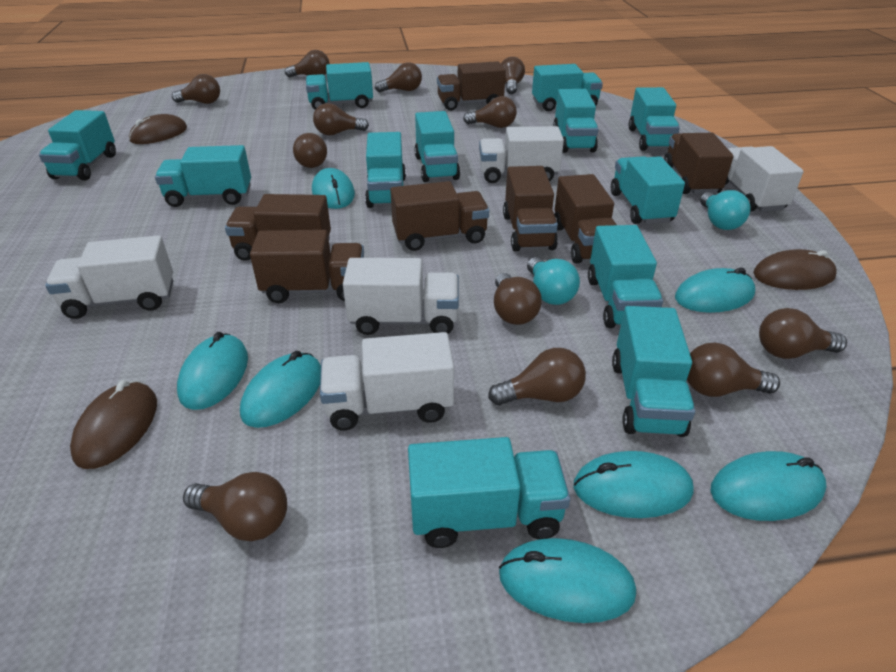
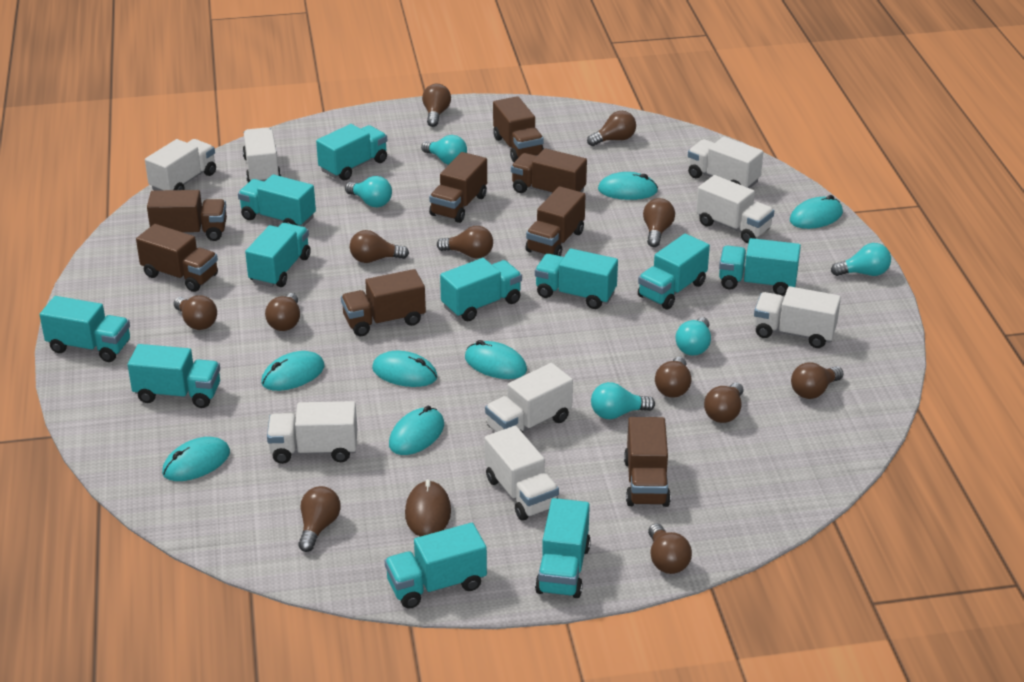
brown mouse: [70,380,157,469] [129,114,187,144] [753,249,837,290] = 3 -> [405,479,451,536] = 1
brown truck: [225,194,331,261] [250,230,364,303] [390,181,489,251] [437,61,506,111] [503,166,558,251] [554,174,617,264] [664,133,734,194] = 7 -> [136,224,218,292] [147,190,227,241] [341,269,426,336] [429,152,487,223] [493,96,544,162] [511,148,587,194] [525,186,586,256] [624,417,671,507] = 8
turquoise light bulb: [527,257,580,305] [700,190,751,230] = 2 -> [345,176,392,207] [421,135,467,165] [591,382,655,419] [676,317,711,356] [831,243,891,276] = 5
turquoise truck: [39,110,116,181] [155,145,251,207] [306,62,373,110] [365,132,406,208] [408,437,570,548] [414,111,460,182] [532,64,603,111] [553,89,598,153] [588,225,663,328] [611,156,685,224] [612,306,695,437] [629,87,680,151] = 12 -> [40,296,130,362] [128,344,220,408] [238,174,316,227] [245,223,311,287] [316,124,387,180] [385,523,487,609] [440,258,522,321] [535,249,618,309] [535,498,591,598] [638,234,710,309] [719,238,801,296] = 11
white truck: [45,235,173,319] [320,332,454,431] [343,258,459,335] [479,126,564,183] [725,146,804,212] = 5 -> [145,139,216,191] [242,127,281,183] [267,401,357,464] [485,363,573,434] [485,426,559,521] [688,137,763,188] [696,175,774,243] [754,286,841,348] = 8

